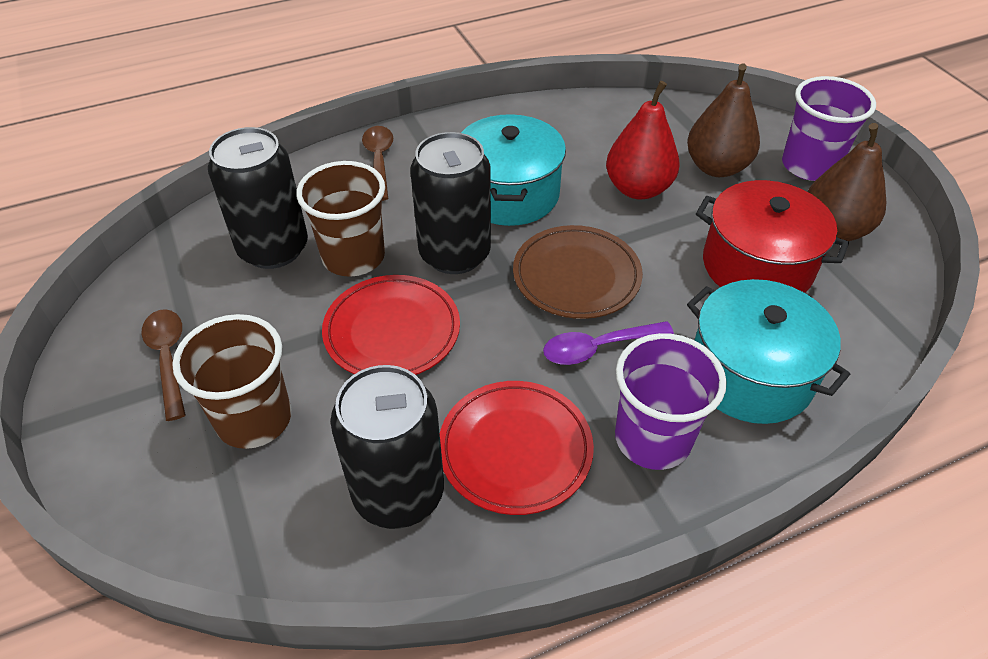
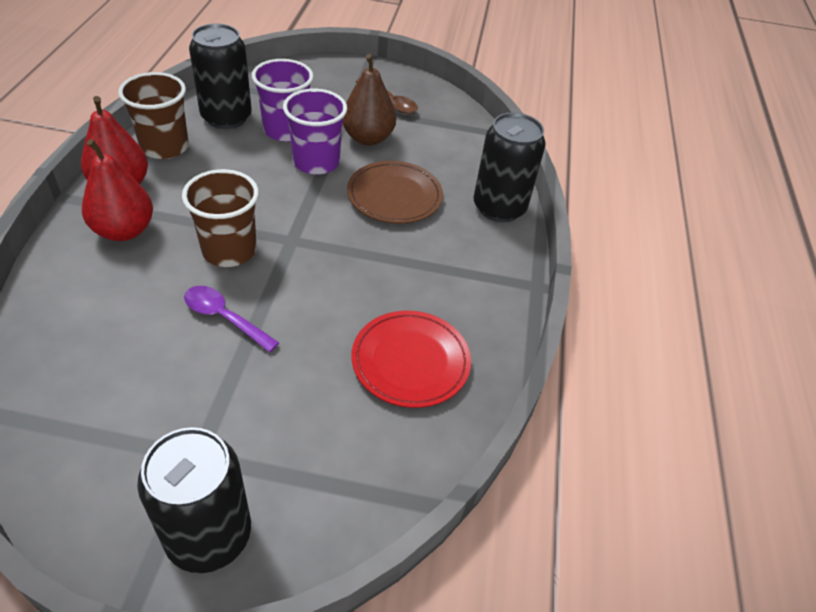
brown pear: [687,64,760,177] [807,123,886,241] = 2 -> [343,54,396,145] = 1
brown spoon: [141,309,186,421] [362,126,393,201] = 2 -> [356,78,418,114] = 1
red pear: [606,81,680,199] = 1 -> [81,96,148,184] [82,139,153,241] = 2
red plate: [322,275,460,375] [440,381,594,515] = 2 -> [352,311,471,408] = 1
red pot: [696,180,849,293] = 1 -> none = 0
turquoise pot: [461,114,566,226] [687,279,850,424] = 2 -> none = 0

